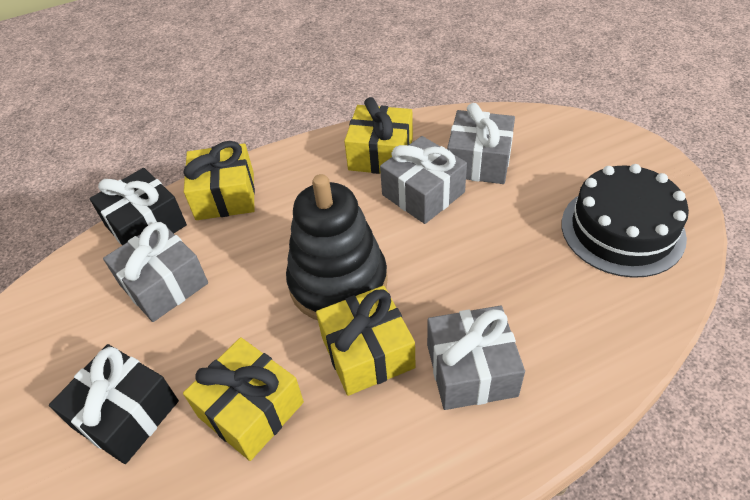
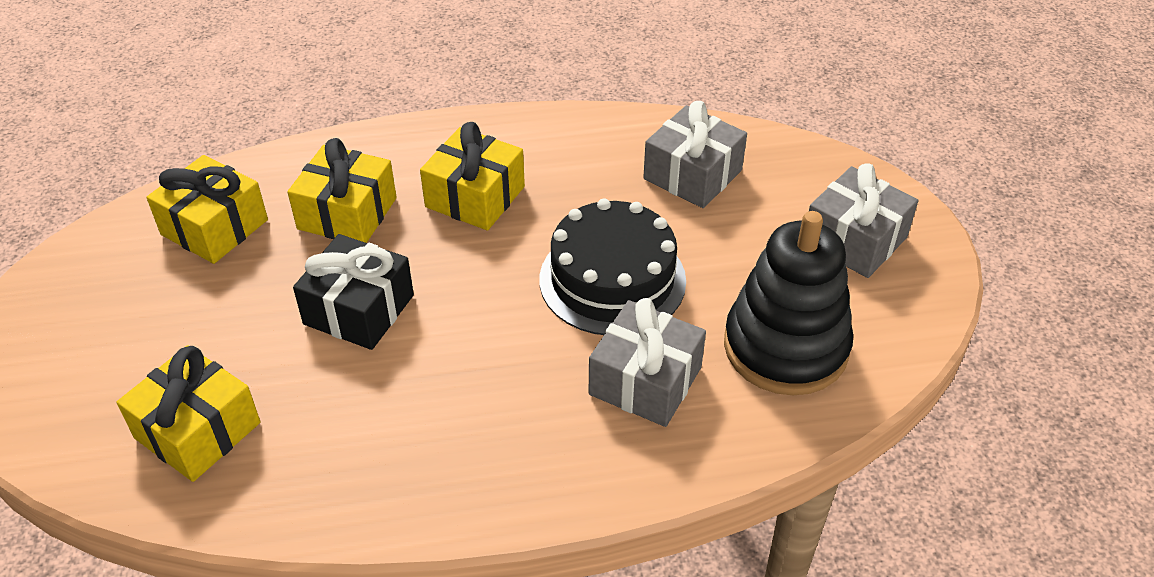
black gift: [49,344,179,464] [90,168,187,245] = 2 -> [293,234,414,350] = 1
grey gift: [103,222,208,322] [380,136,467,224] [427,306,525,410] [447,103,515,184] = 4 -> [589,298,706,427] [643,101,747,208] [809,164,918,278] = 3

